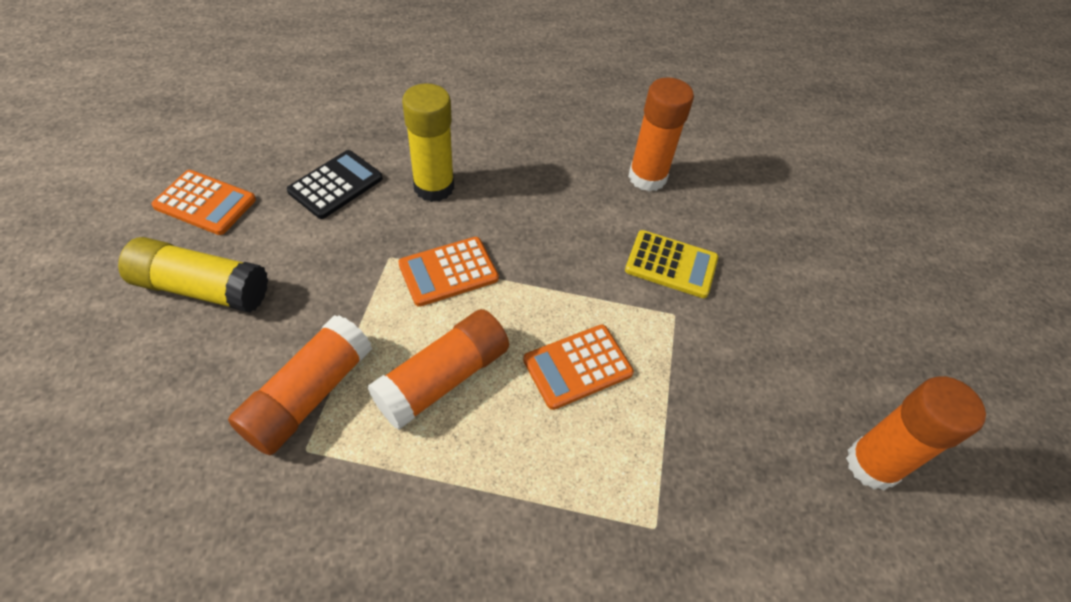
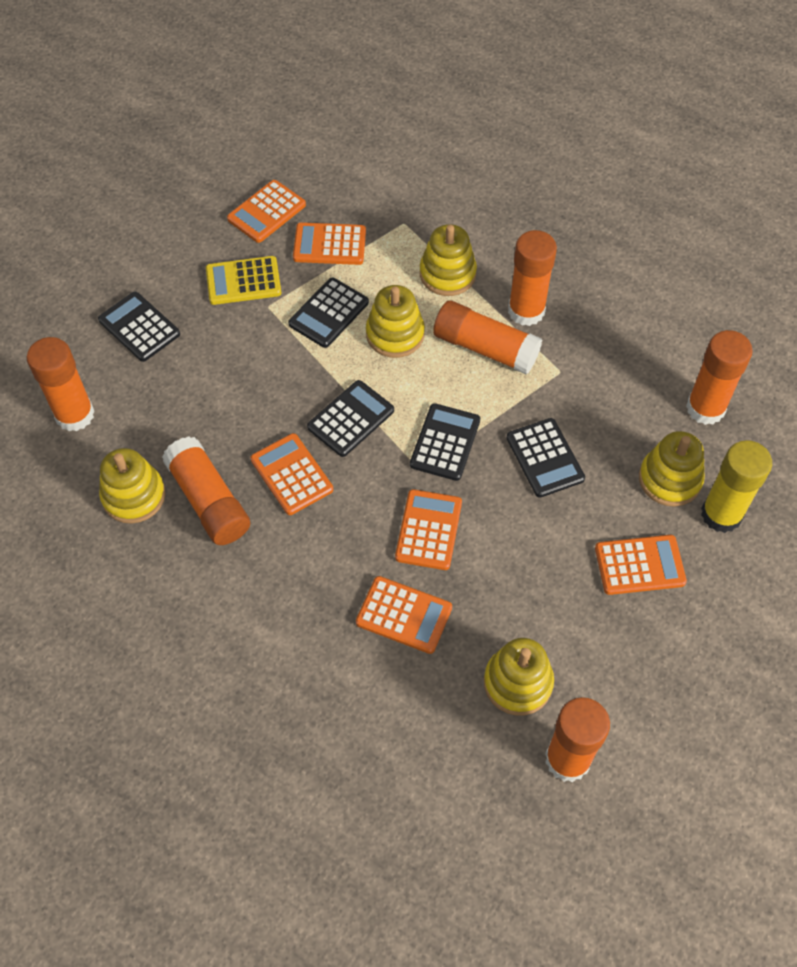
black calculator: [287,150,383,219] = 1 -> [98,292,180,362] [288,278,369,348] [307,380,394,457] [410,403,480,481] [507,418,585,498] = 5
orange calculator: [151,170,256,235] [398,237,499,307] [523,324,634,410] = 3 -> [227,180,306,243] [250,433,333,515] [293,222,366,265] [356,576,452,654] [395,489,462,570] [595,535,687,595] = 6
orange glue stick: [228,315,372,455] [368,309,509,430] [628,77,694,192] [846,376,986,490] = 4 -> [27,337,95,431] [162,436,250,545] [433,300,542,375] [508,230,557,326] [545,697,610,782] [686,330,753,425] = 6
yellow glue stick: [118,237,268,313] [402,83,454,202] = 2 -> [701,440,772,533] = 1
yellow stacking toy: none = 0 -> [99,448,166,524] [366,285,425,358] [420,224,477,296] [484,638,554,716] [639,431,705,507] = 5

